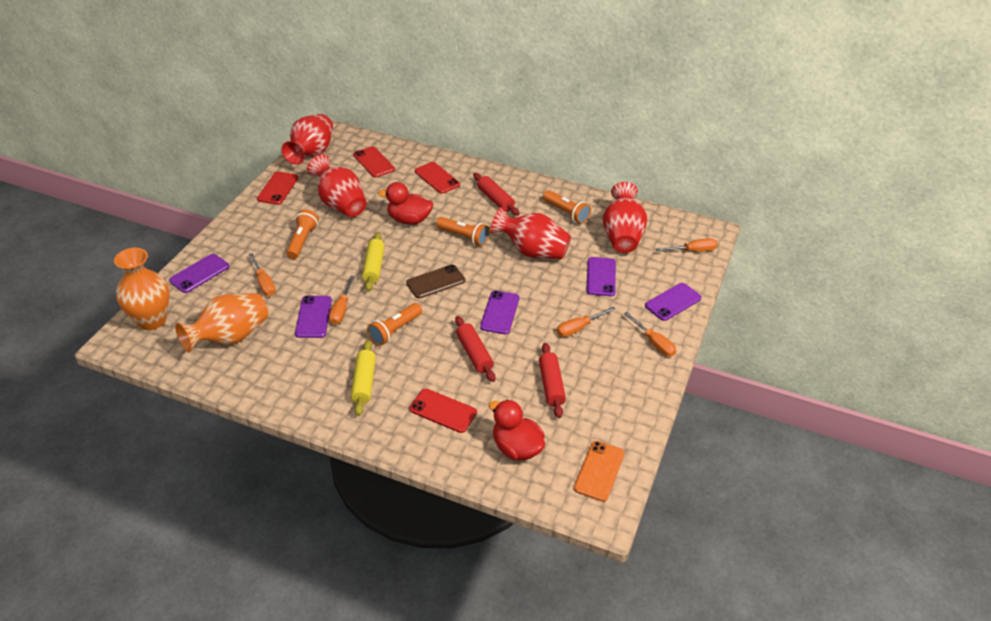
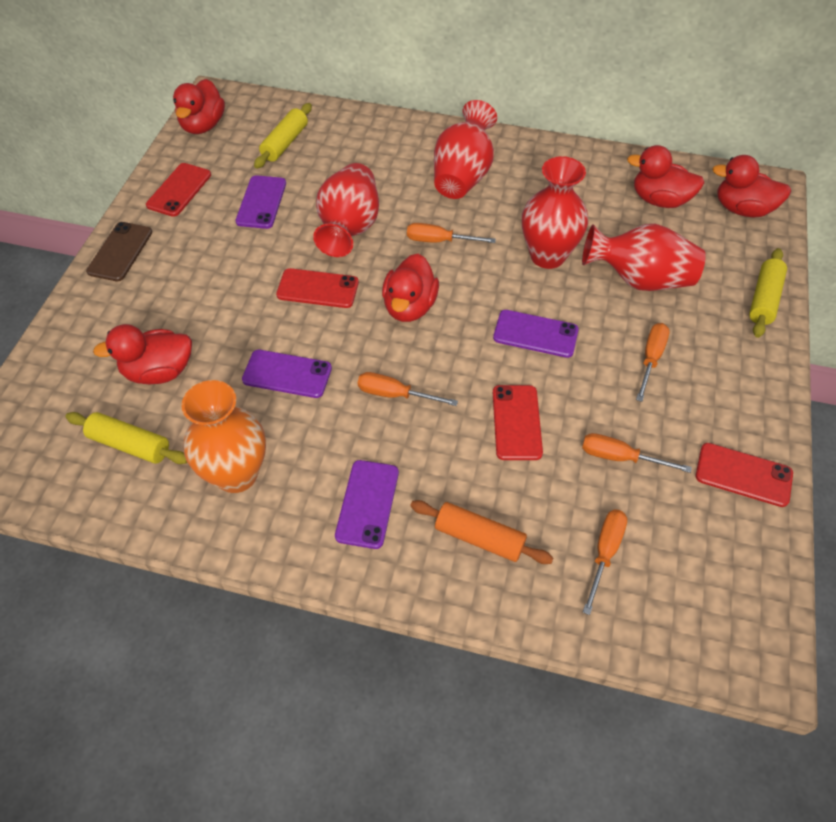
orange flashlight: [286,209,319,259] [367,303,422,346] [436,217,489,246] [543,190,591,224] = 4 -> none = 0
orange phone: [574,441,625,502] = 1 -> none = 0
orange rolling pin: none = 0 -> [410,500,553,564] = 1
orange vase: [114,248,170,330] [175,293,268,353] = 2 -> [181,380,266,493] = 1
purple phone: [169,254,229,293] [295,296,332,338] [480,291,519,334] [586,257,616,296] [645,283,702,321] = 5 -> [236,175,286,229] [242,350,332,398] [335,460,399,549] [493,310,579,358] = 4
red duck: [378,182,433,224] [489,400,545,460] = 2 -> [93,324,192,384] [173,79,225,134] [382,254,439,322] [627,145,704,208] [712,155,791,218] = 5
red rolling pin: [455,316,495,382] [473,173,520,216] [539,343,566,418] = 3 -> none = 0
yellow rolling pin: [351,340,376,416] [362,232,385,291] = 2 -> [65,412,187,464] [254,103,312,168] [749,248,787,338] = 3

